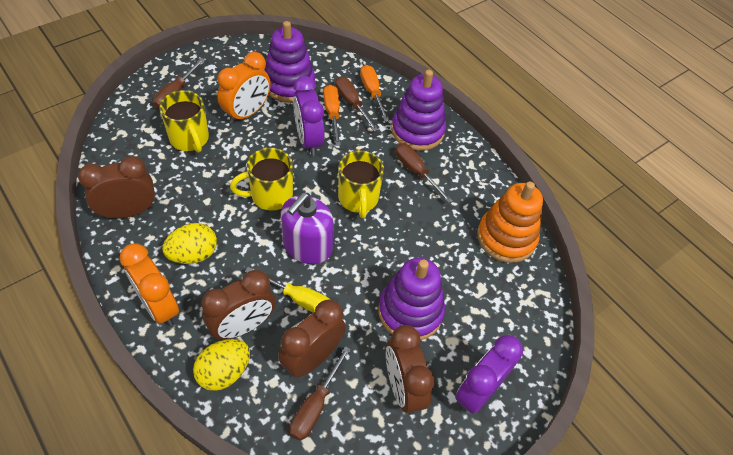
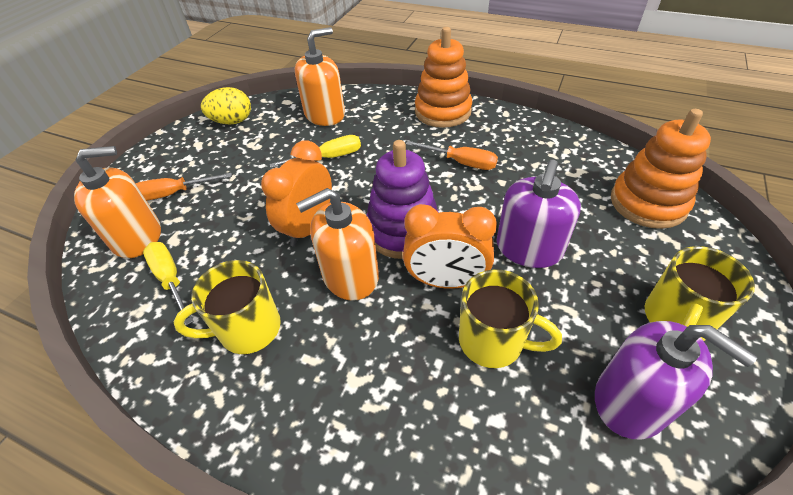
brown clock: [78,156,155,218] [201,270,276,340] [278,299,346,377] [386,325,434,415] = 4 -> none = 0
brown screwdriver: [153,58,205,109] [290,346,351,441] [335,77,378,132] [395,143,453,203] = 4 -> none = 0
orange soap dispenser: none = 0 -> [74,146,161,258] [295,27,345,126] [296,188,379,301] = 3
orange stacking toy: [477,181,543,263] = 1 -> [415,27,472,128] [611,109,711,229] = 2
purple clock: [293,76,325,156] [455,335,523,414] = 2 -> none = 0
purple soap dispenser: [281,193,334,264] = 1 -> [496,160,581,268] [595,321,757,440] = 2
purple stacking toy: [265,21,315,103] [378,258,445,340] [391,70,446,151] = 3 -> [367,140,439,259] = 1
yellow egg: [162,223,217,264] [193,339,250,391] = 2 -> [201,87,251,125] = 1
yellow screwdriver: [245,267,330,313] = 1 -> [143,242,194,326] [270,135,361,168] = 2

